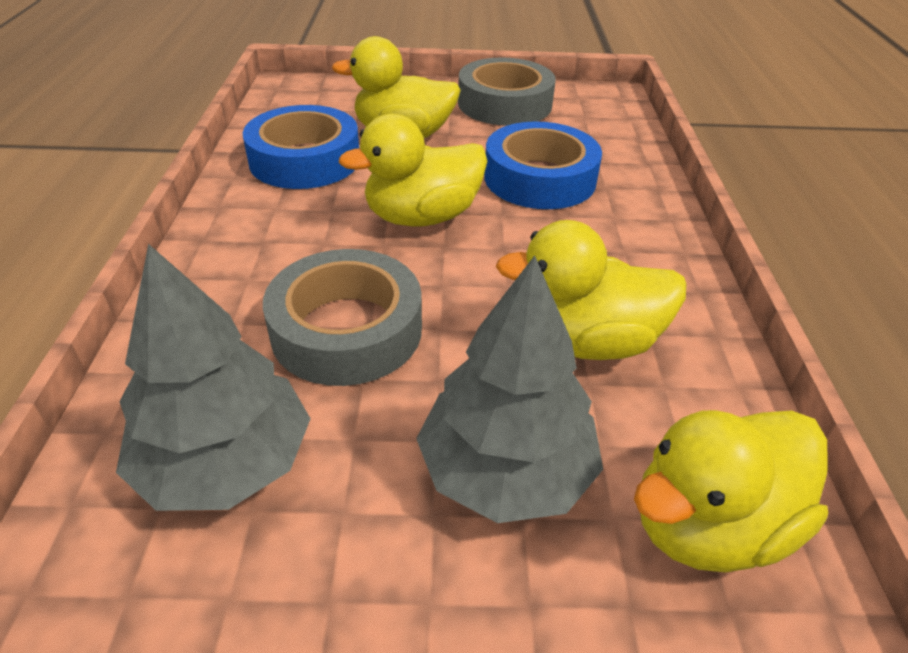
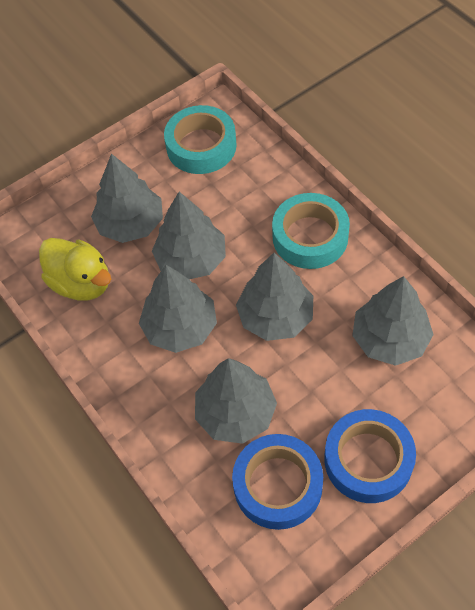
grey tape: [263,249,422,386] [458,57,556,126] = 2 -> none = 0
grey tree: [116,244,311,511] [416,256,603,523] = 2 -> [91,154,163,243] [139,265,217,353] [152,192,226,279] [195,358,277,444] [236,253,313,341] [352,276,434,366] = 6
turquoise tape: none = 0 -> [164,105,237,174] [272,193,350,269] = 2
yellow duck: [332,36,461,138] [339,114,487,227] [496,220,686,360] [634,410,828,573] = 4 -> [39,238,111,301] = 1

